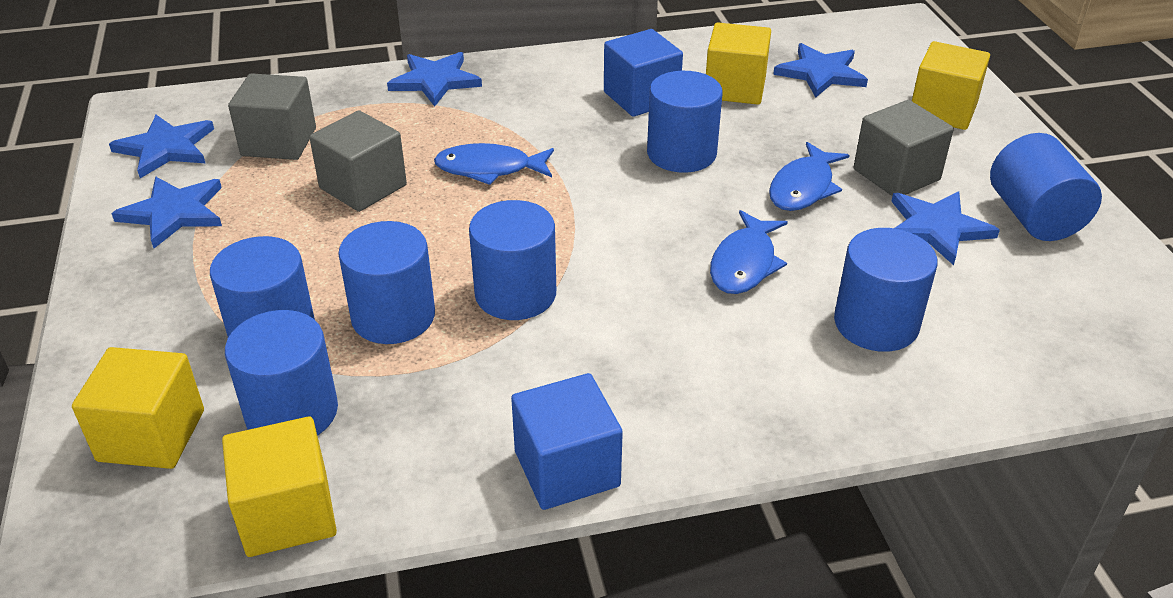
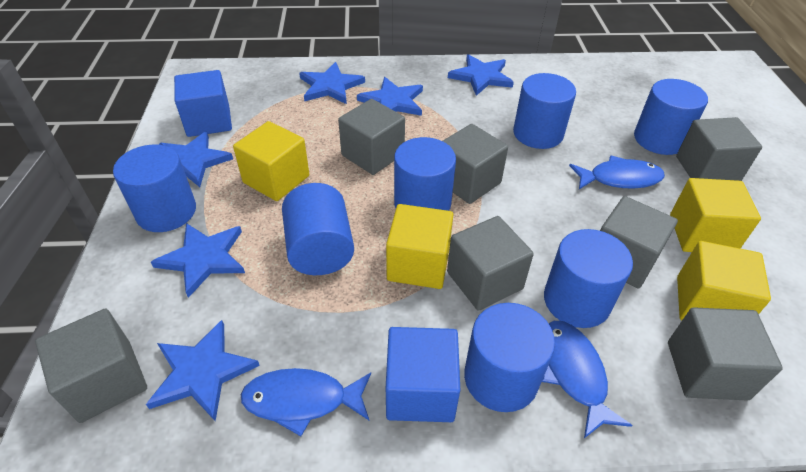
blue star: [109,115,214,178] [111,177,222,248] [387,52,482,106] [773,43,868,98] [891,191,1000,265] = 5 -> [146,320,260,421] [151,223,245,298] [159,131,233,187] [299,62,365,104] [357,77,423,116] [448,54,514,96] = 6
grey cube: [228,73,316,160] [309,110,407,212] [854,100,954,196] = 3 -> [35,308,147,423] [338,99,405,175] [443,124,508,204] [447,216,534,311] [600,196,678,289] [668,307,783,401] [676,117,762,181] = 7

